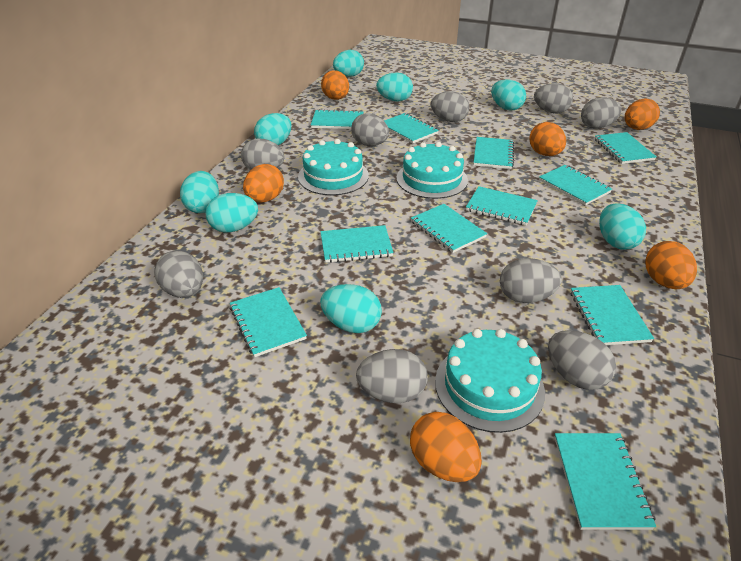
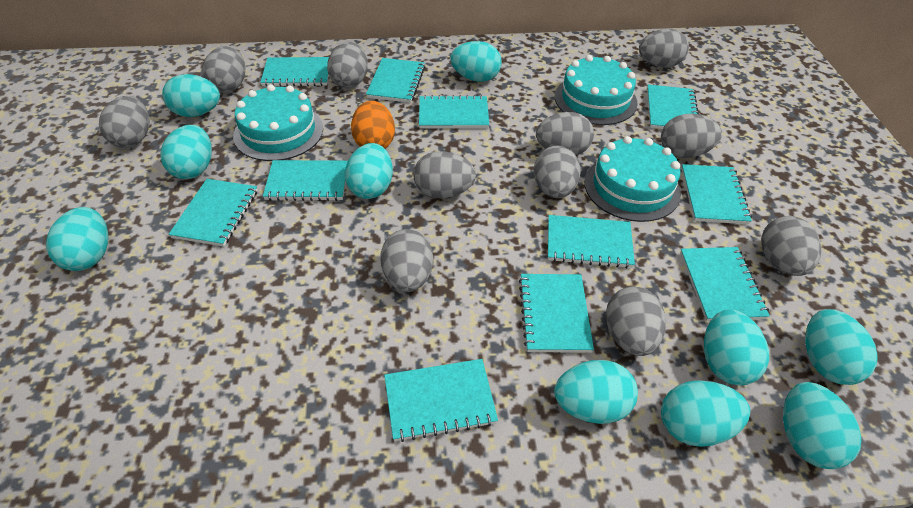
grey egg: [154,251,203,298] [241,139,284,170] [351,113,389,146] [356,349,428,403] [431,91,469,122] [500,258,562,303] [534,83,573,113] [548,330,616,390] [581,98,621,129] = 9 -> [99,96,150,148] [202,46,245,93] [327,42,368,88] [380,229,433,292] [413,151,476,198] [534,146,581,198] [536,112,594,155] [606,286,666,356] [639,29,689,68] [661,114,722,158] [761,216,821,276] = 11
orange egg: [243,164,284,203] [321,71,349,100] [410,412,482,482] [529,122,566,156] [625,99,660,130] [645,241,697,289] = 6 -> [351,101,395,149] = 1
turquoise egg: [180,171,219,213] [205,193,258,233] [254,113,291,146] [320,284,382,333] [333,50,364,77] [376,73,413,102] [491,79,526,111] [599,203,646,250] = 8 -> [46,207,109,271] [160,125,212,179] [162,74,220,117] [345,143,393,199] [450,41,502,82] [554,360,638,424] [661,380,750,447] [704,309,769,385] [783,382,862,469] [805,309,878,385] = 10

